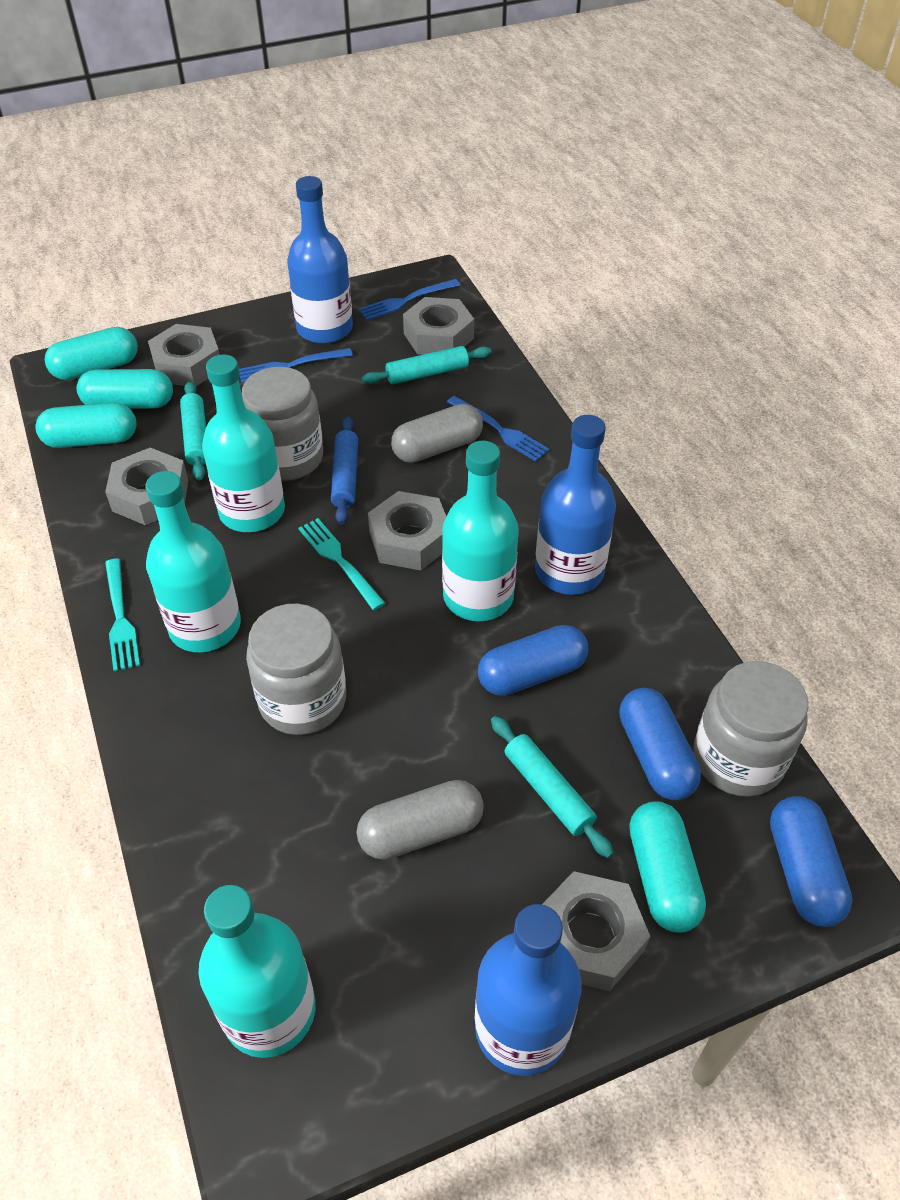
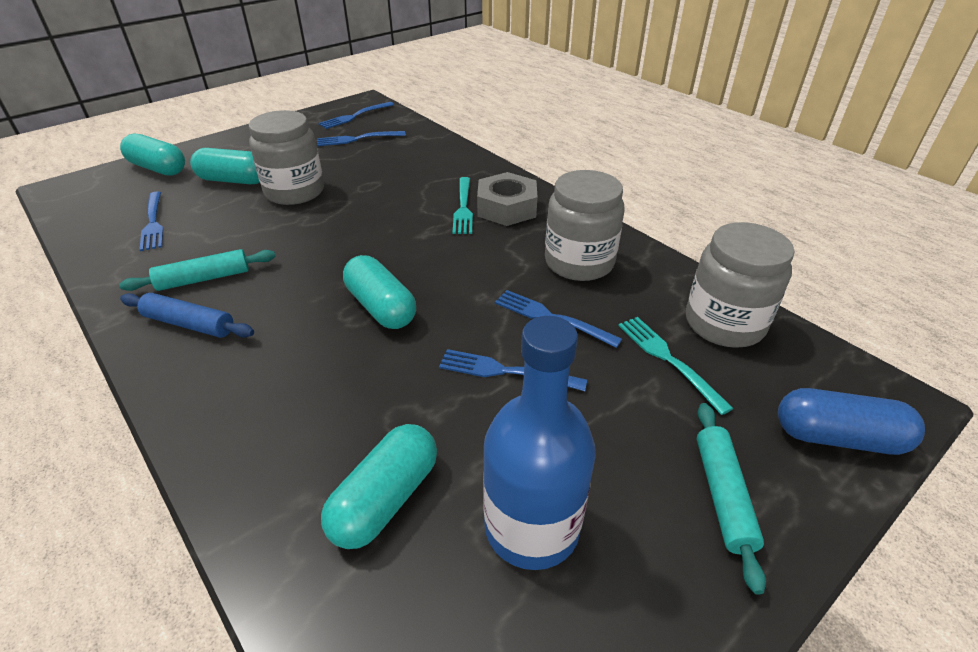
blue bottle: [287,176,353,344] [475,904,582,1076] [535,415,616,595] = 3 -> [483,316,596,570] = 1
blue capsule: [478,625,588,696] [619,688,701,800] [770,796,852,927] = 3 -> [778,388,925,455] = 1
blue fork: [239,348,353,383] [358,279,460,320] [447,396,550,462] = 3 -> [139,191,164,251] [317,131,406,146] [318,102,394,129] [439,349,587,391] [495,290,622,348] = 5
grey capsule: [357,780,484,860] [391,404,483,463] = 2 -> none = 0
grey nut: [105,448,188,525] [148,324,220,386] [368,491,446,570] [403,297,474,355] [542,871,650,991] = 5 -> [477,172,537,226] = 1
turquoise bottle: [146,471,241,652] [199,885,316,1058] [202,355,285,532] [442,441,519,621] = 4 -> none = 0
turquoise rolling pin: [180,381,206,481] [362,346,491,385] [491,716,614,858] = 3 -> [119,249,276,291] [696,403,766,595] = 2

